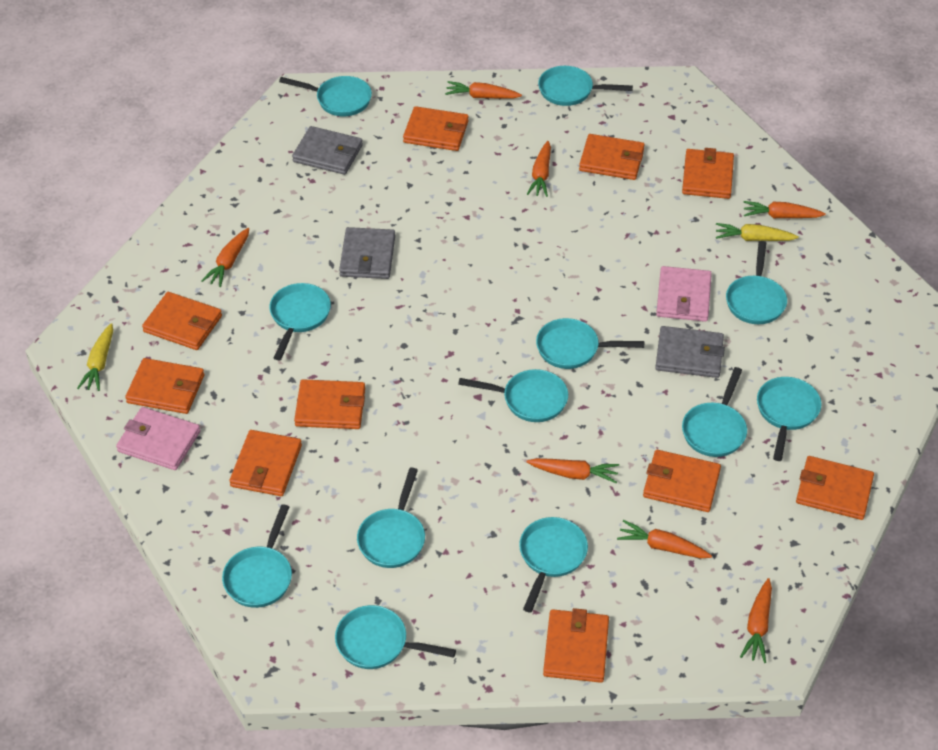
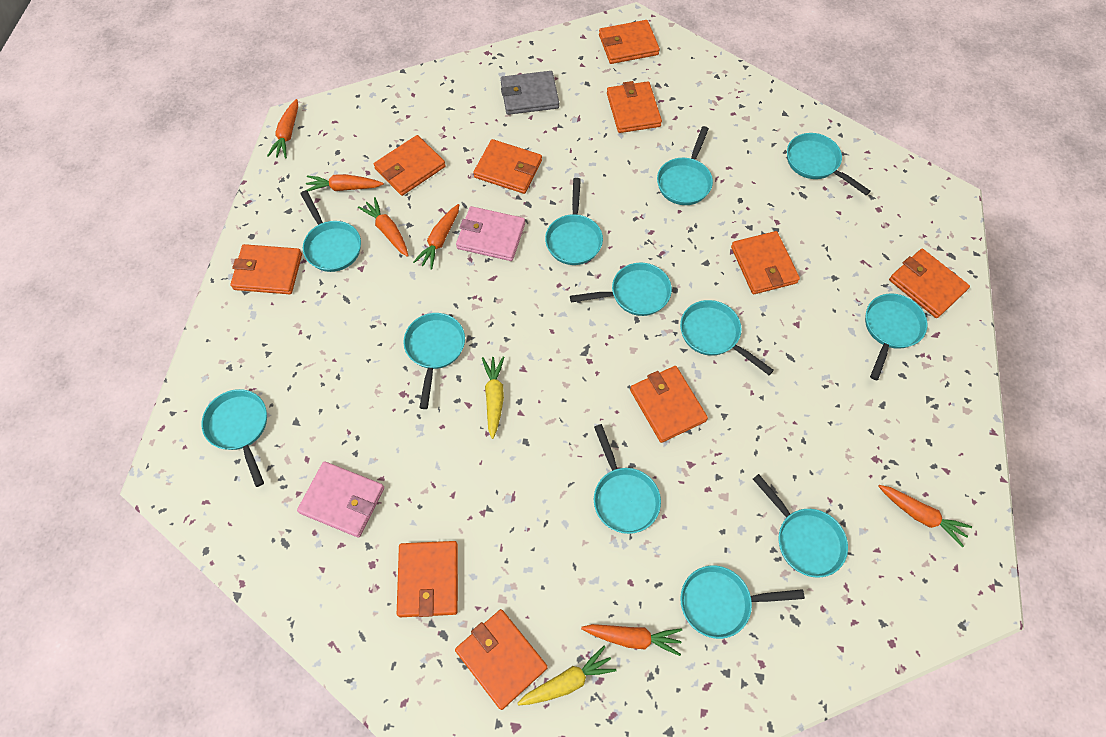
grey wallet: [292,126,363,175] [339,227,395,279] [655,326,725,378] = 3 -> [501,71,559,115] = 1
orange carrot: [201,228,249,287] [445,81,522,99] [526,458,619,483] [527,141,551,197] [617,520,712,558] [740,578,772,663] [744,201,826,218] = 7 -> [267,99,298,159] [306,174,384,191] [358,197,409,257] [413,204,459,269] [581,624,682,656] [878,485,972,547] = 6

